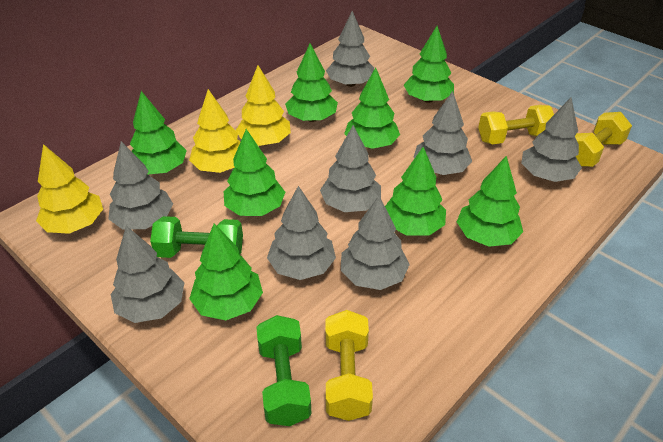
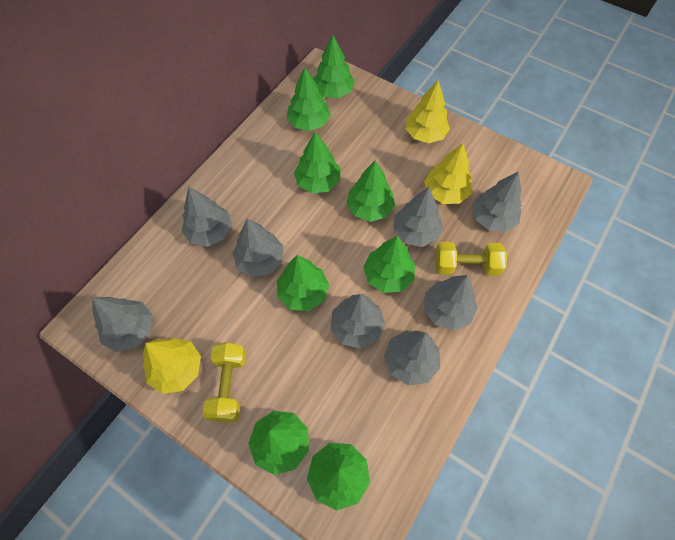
green dumbbell: [150,216,243,258] [256,315,312,426] = 2 -> none = 0
yellow dumbbell: [326,310,373,421] [478,105,554,145] [575,112,632,167] = 3 -> [203,343,246,422] [435,242,507,276] = 2

